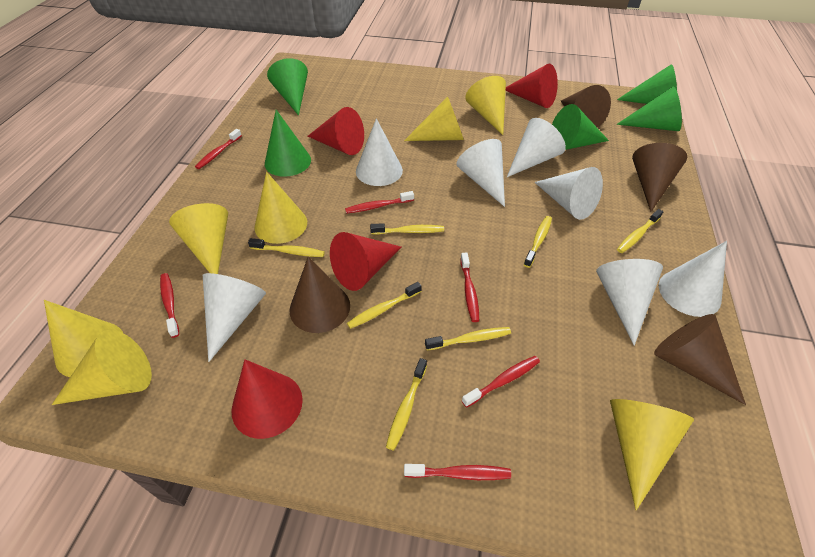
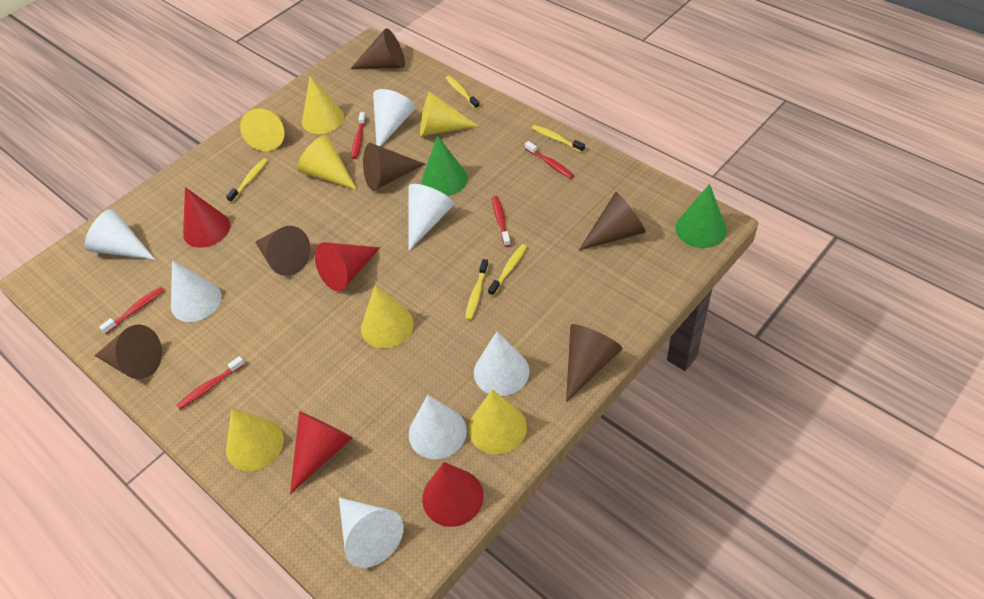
brown cone: [290,256,350,333] [561,85,611,128] [632,143,687,212] [654,314,746,405] = 4 -> [94,325,162,379] [255,226,310,276] [351,28,405,69] [363,143,425,190] [566,324,623,402] [579,192,646,250] = 6
green cone: [265,110,311,177] [267,58,308,116] [552,104,609,150] [617,64,677,104] [617,87,682,131] = 5 -> [422,135,468,196] [676,184,727,248] = 2
red toothbrush: [160,273,179,338] [195,129,242,169] [345,191,414,214] [404,464,511,480] [460,253,479,322] [462,356,540,408] = 6 -> [99,286,165,334] [176,356,245,409] [352,112,366,159] [492,196,511,247] [525,141,574,179] = 5
yellow toothbrush: [248,238,325,257] [347,282,422,329] [370,223,444,235] [386,358,427,451] [425,327,511,350] [524,216,552,268] [617,209,663,253] = 7 -> [226,158,268,203] [446,76,480,109] [465,259,489,321] [488,244,527,296] [532,125,585,152] = 5

